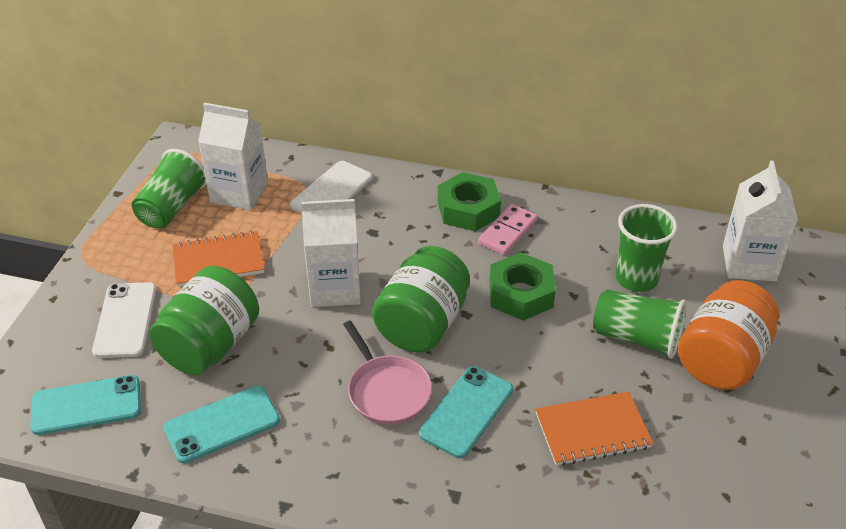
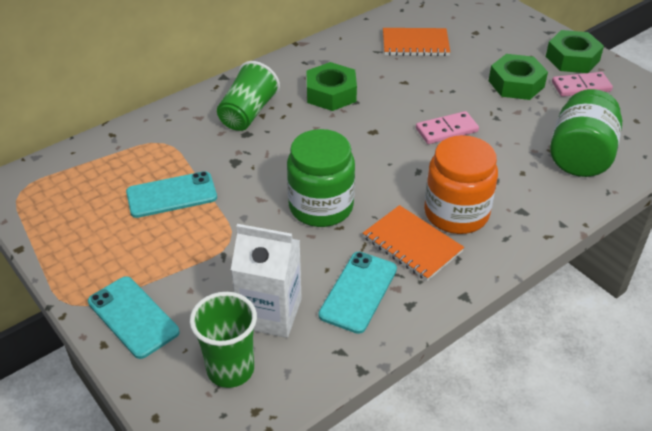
green cup: [132,149,206,229] [593,289,687,359] [615,204,678,292] = 3 -> [190,292,257,388] [217,61,280,131] = 2
green nut: [438,172,501,231] [490,252,556,321] = 2 -> [307,62,357,111] [489,54,548,100] [546,30,604,73] = 3
pink domino: [478,204,538,256] = 1 -> [416,111,479,144] [552,72,613,97] = 2
pink pan: [343,321,432,425] = 1 -> none = 0
white carton: [198,103,268,210] [301,199,361,307] [723,160,798,281] = 3 -> [231,224,302,338] = 1
white phone: [92,282,156,358] [290,161,372,214] = 2 -> none = 0

